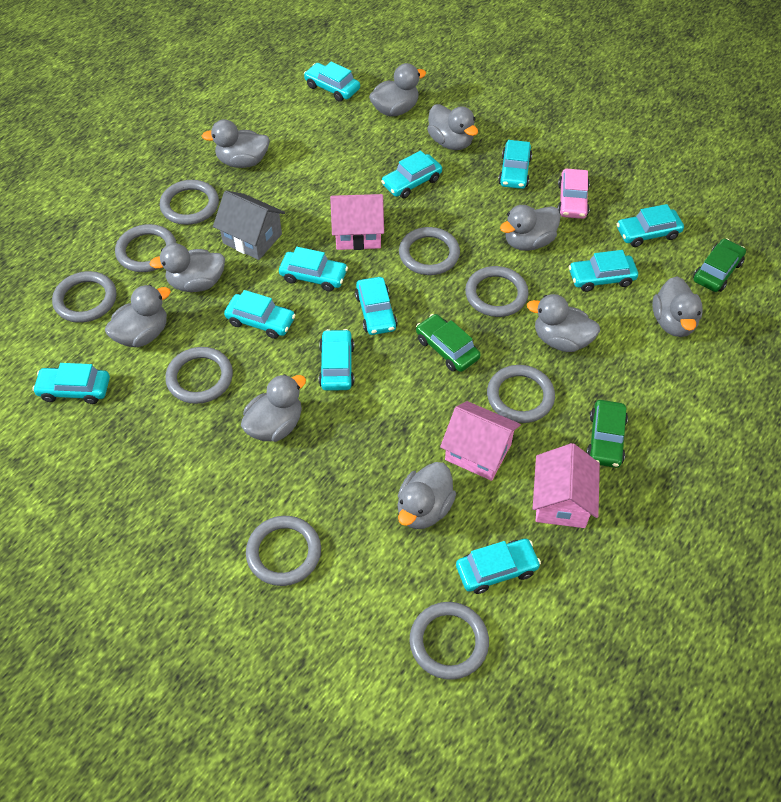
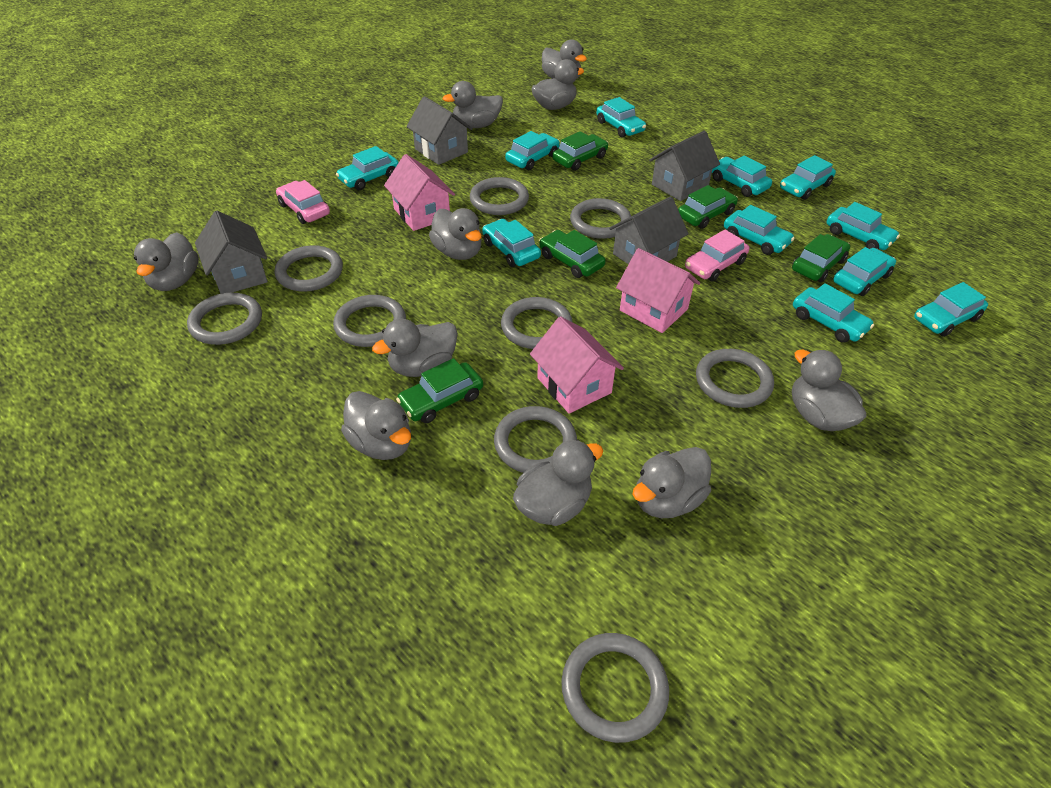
green car: [416,314,481,372] [586,400,628,468] [693,238,746,292] = 3 -> [396,358,483,423] [539,230,606,278] [552,131,608,171] [678,185,738,229] [792,234,850,282] = 5
grey house: [213,191,285,260] = 1 -> [195,211,268,294] [406,96,473,165] [609,197,689,264] [649,131,720,201] = 4
pink car: [557,169,590,219] = 1 -> [276,180,330,224] [685,230,749,282] = 2

